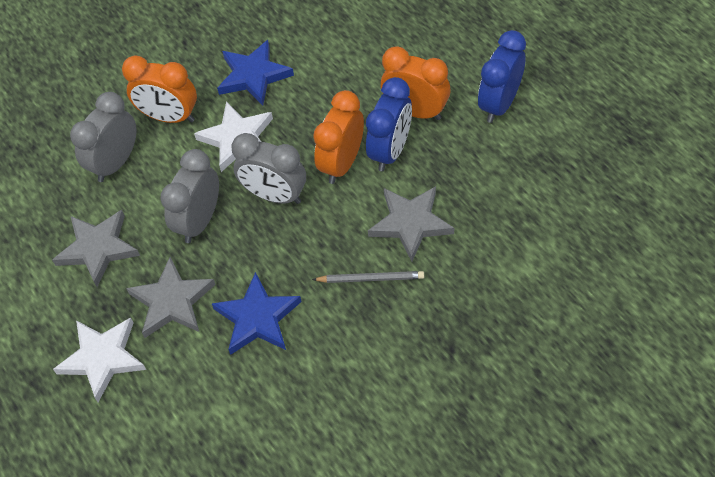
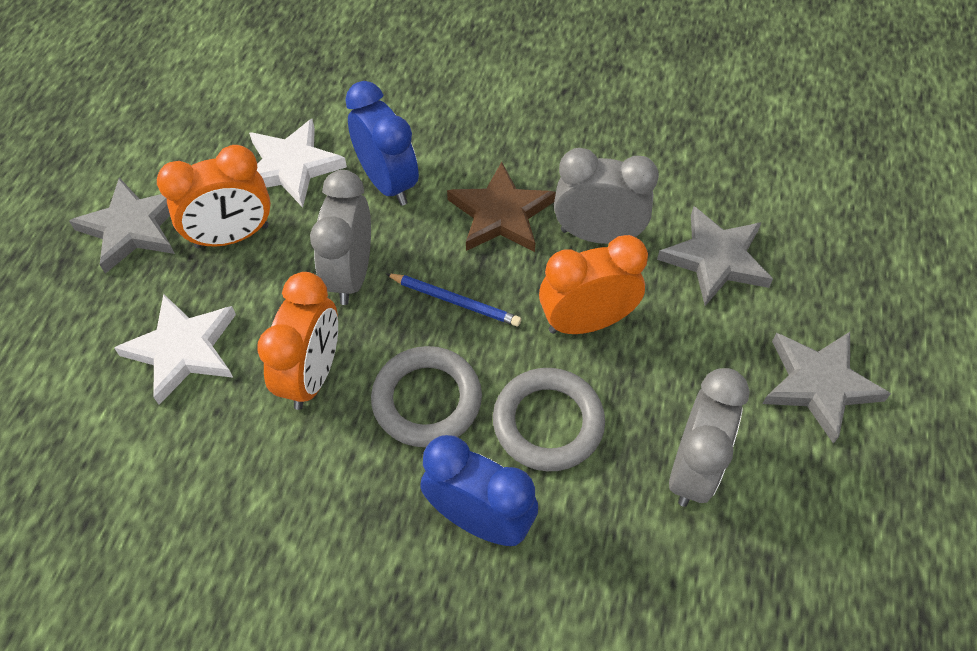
blue pencil: none = 0 -> [386,273,521,326] = 1
blue star: [212,272,302,355] [217,40,294,106] = 2 -> none = 0
brown star: none = 0 -> [447,162,556,252] = 1
grey pencil: [312,271,424,283] = 1 -> none = 0
grey ring: none = 0 -> [371,346,482,447] [493,368,605,471] = 2

